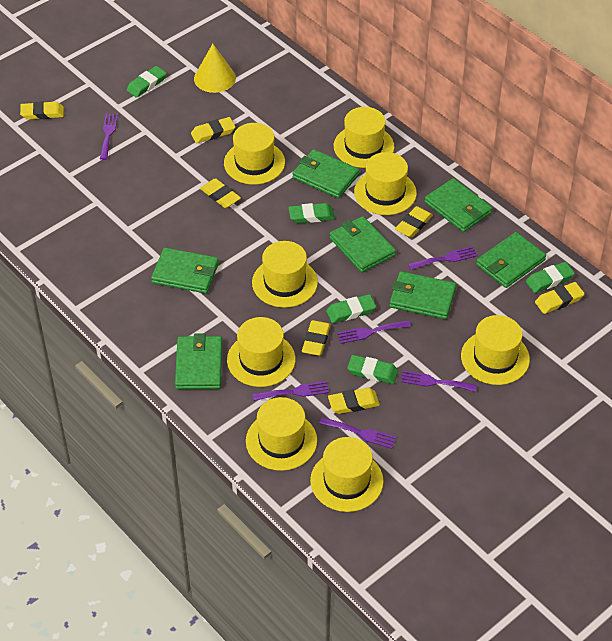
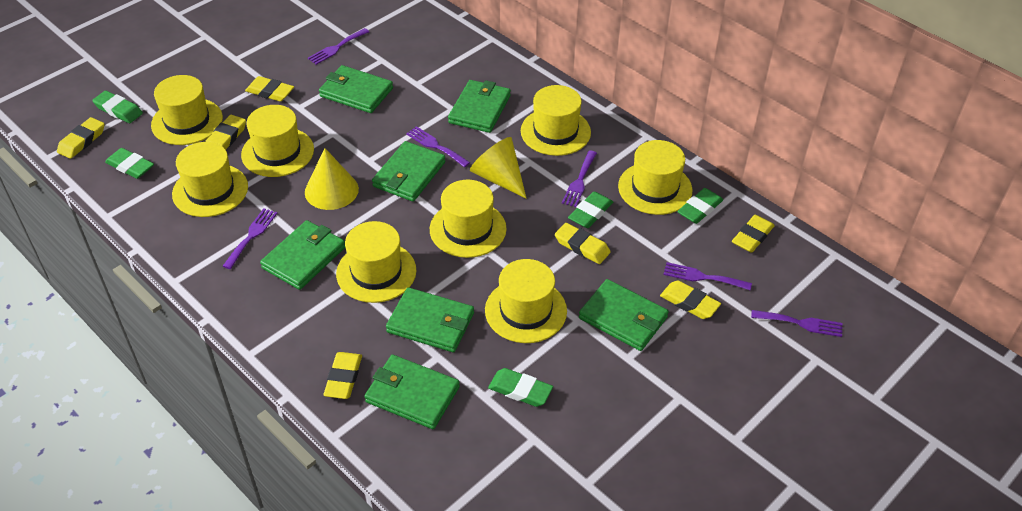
yellow cone: [194,44,236,93] = 1 -> [305,148,359,210] [470,137,527,199] = 2

